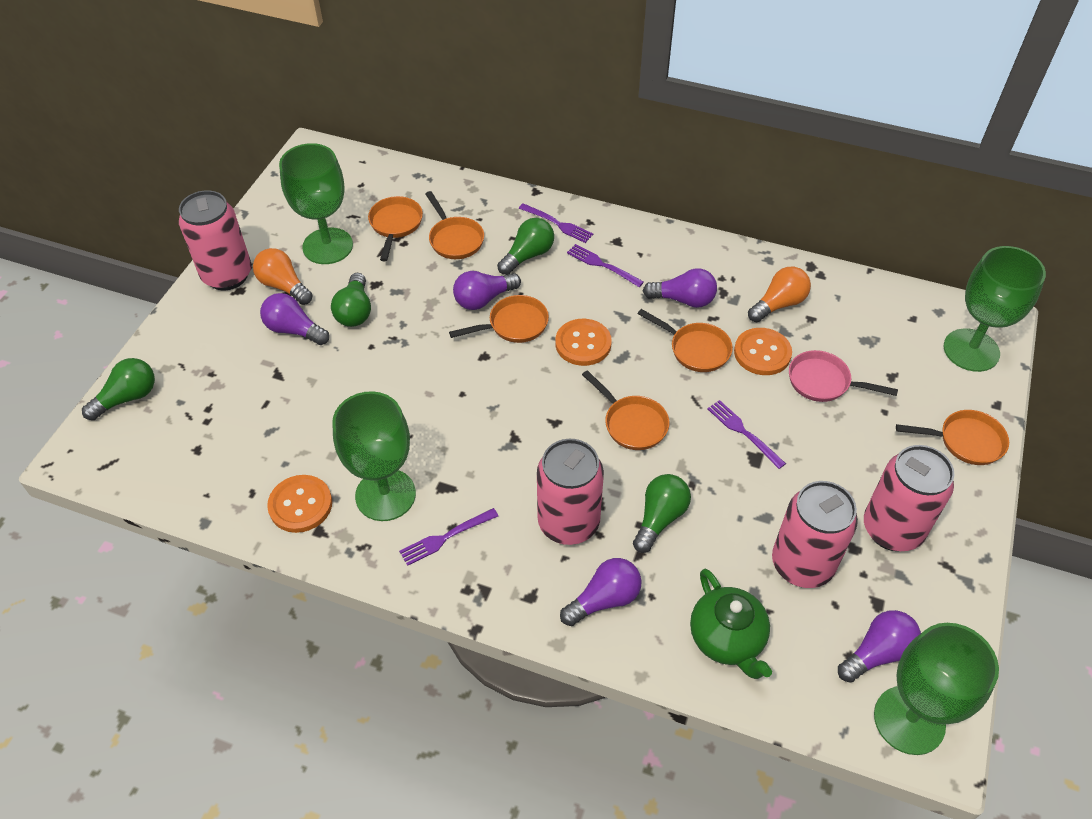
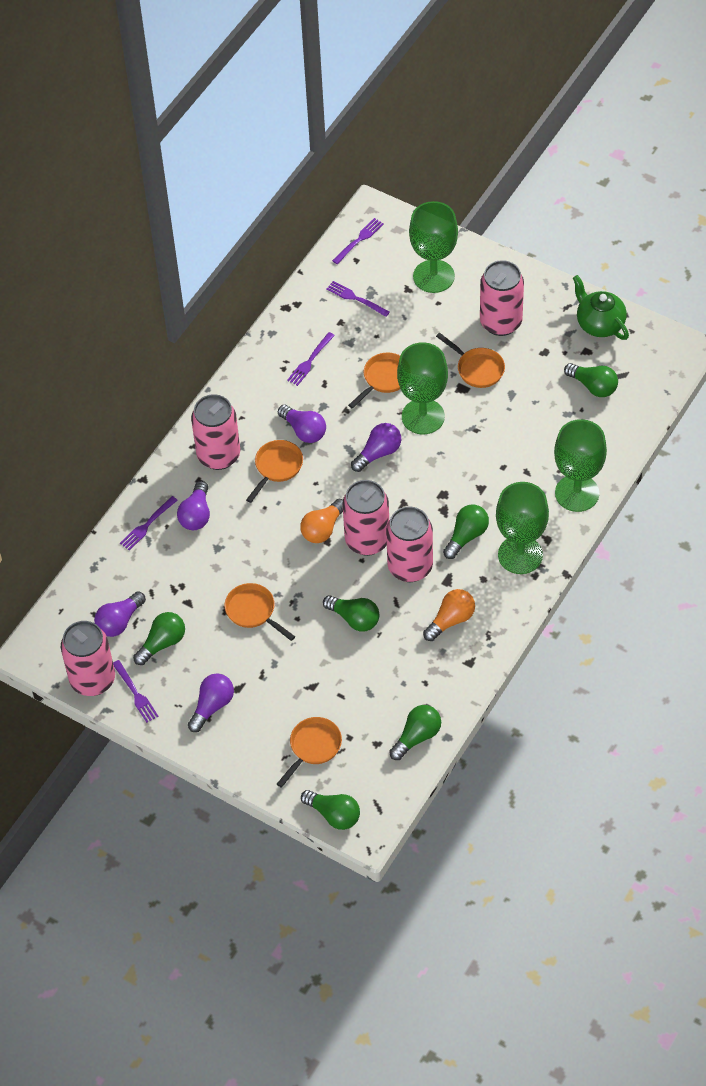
green light bulb: [82,358,155,420] [331,273,371,327] [497,218,554,275] [633,474,691,553] = 4 -> [133,612,185,665] [301,790,360,830] [323,595,379,632] [389,705,441,760] [443,505,489,559] [564,363,618,397] = 6
orange button: [267,475,332,533] [555,319,612,366] [734,328,792,375] = 3 -> none = 0
orange pan: [368,196,423,261] [426,191,484,259] [449,295,549,343] [582,370,669,450] [638,309,733,372] [896,410,1009,465] = 6 -> [225,583,295,641] [246,440,303,503] [277,717,342,788] [348,353,400,409] [436,333,505,388] = 5
pink can: [179,190,251,291] [537,439,604,545] [772,481,858,588] [864,445,954,551] = 4 -> [61,621,115,696] [191,394,240,470] [342,480,389,556] [386,507,433,582] [480,260,524,336] = 5
pink pan: [789,350,898,402] = 1 -> none = 0
purple fork: [399,508,498,566] [519,203,593,243] [567,244,644,287] [707,400,786,469] = 4 -> [113,660,159,723] [120,496,178,550] [287,332,335,386] [326,281,390,317] [332,218,384,264] = 5

